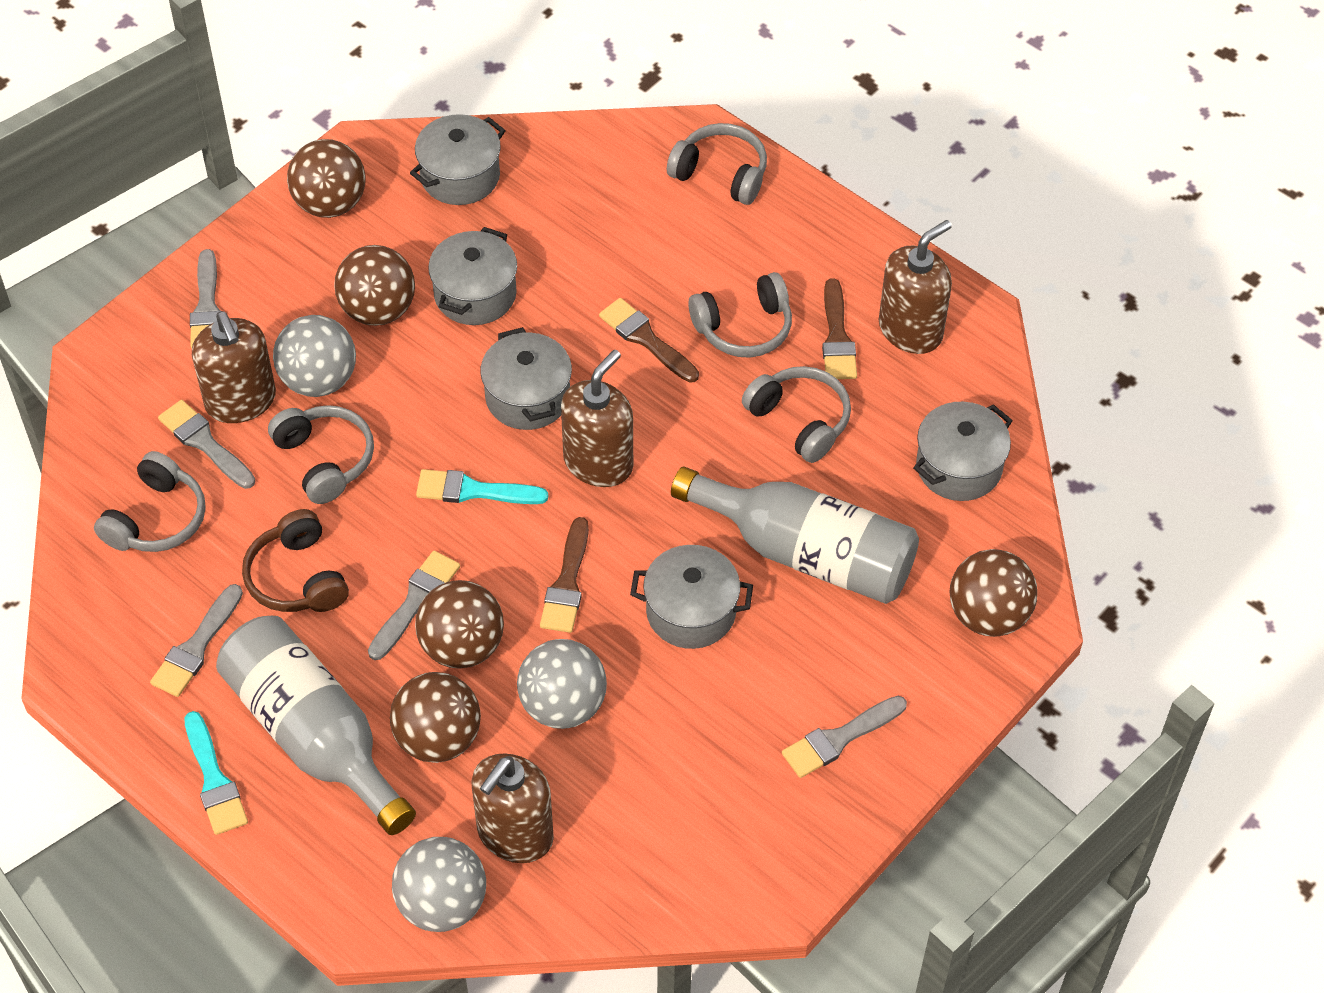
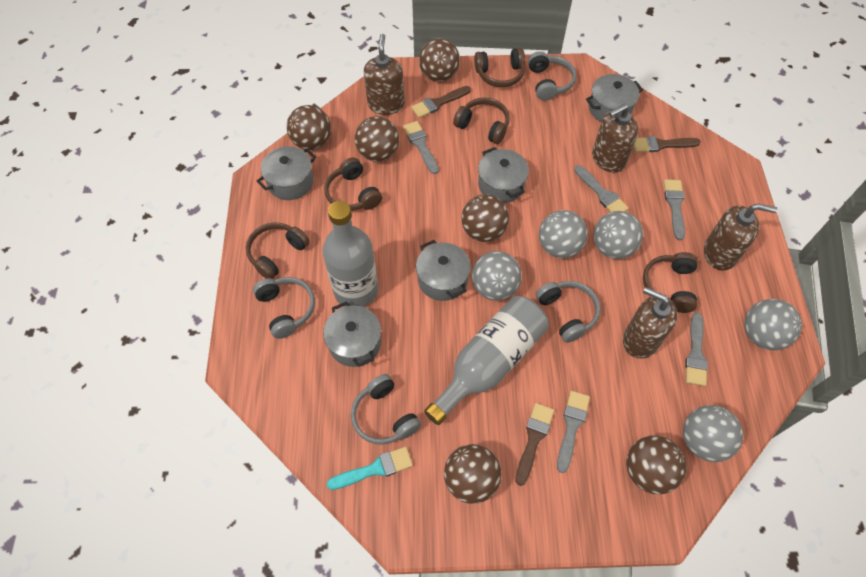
brown ball: [287,139,366,218] [334,245,415,326] [390,672,481,763] [415,580,504,669] [950,549,1038,637] = 5 -> [287,105,331,150] [355,116,399,162] [419,38,460,82] [444,444,502,504] [461,194,509,242] [626,435,687,494] = 6
brown headphones: [242,509,349,612] = 1 -> [246,223,310,279] [324,157,382,211] [453,97,510,144] [474,48,525,87] [643,252,697,313] = 5
grey ball: [273,315,356,397] [392,837,486,932] [517,639,607,729] = 3 -> [472,251,522,301] [539,210,588,258] [594,211,643,259] [683,405,743,462] [744,299,802,351] = 5
grey headphones: [94,451,206,552] [268,405,374,504] [667,123,767,205] [688,272,792,358] [742,366,851,463] = 5 -> [253,277,315,339] [351,374,421,445] [528,51,576,101] [536,281,600,343] = 4
turquoise brush: [184,711,248,835] [416,469,548,504] = 2 -> [327,447,413,490] = 1

